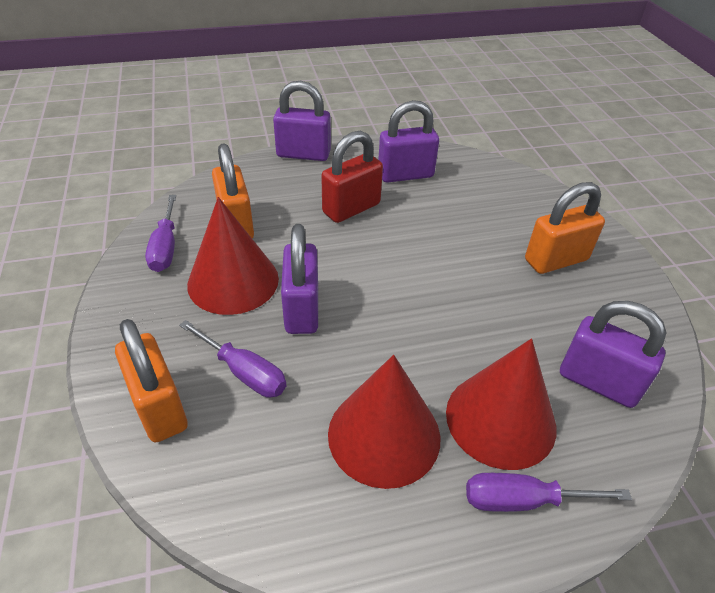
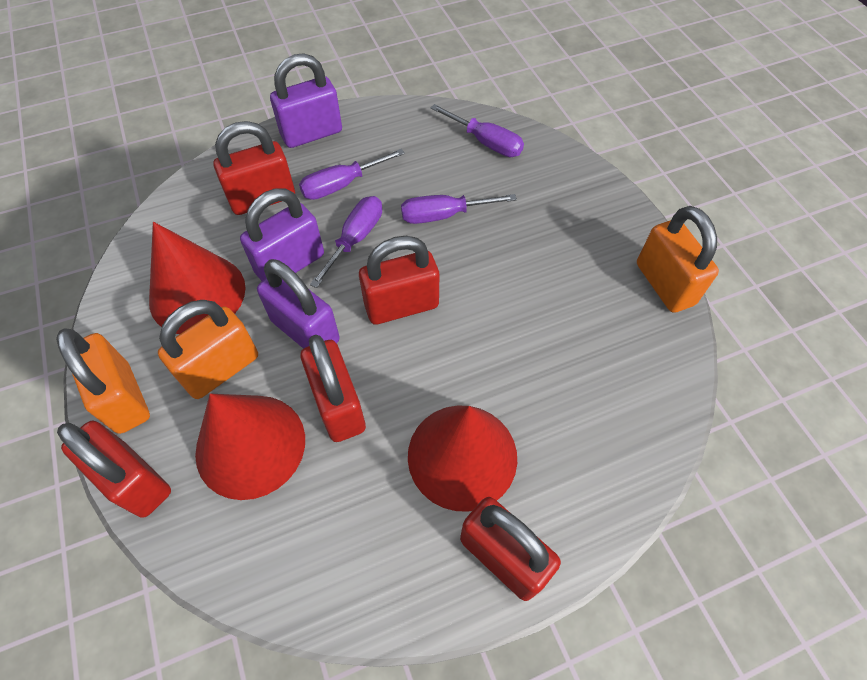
purple padlock: [273,81,331,161] [281,224,318,334] [378,100,439,183] [560,301,667,408] = 4 -> [240,189,324,281] [257,259,340,349] [270,53,342,148] = 3
purple screwdriver: [145,195,176,272] [179,320,286,398] [466,473,632,512] = 3 -> [299,149,405,200] [310,196,382,288] [401,194,517,224] [430,104,524,157] = 4
red padlock: [321,131,383,223] = 1 -> [57,421,171,518] [214,121,295,215] [301,335,366,442] [359,236,439,325] [460,497,561,601] = 5

